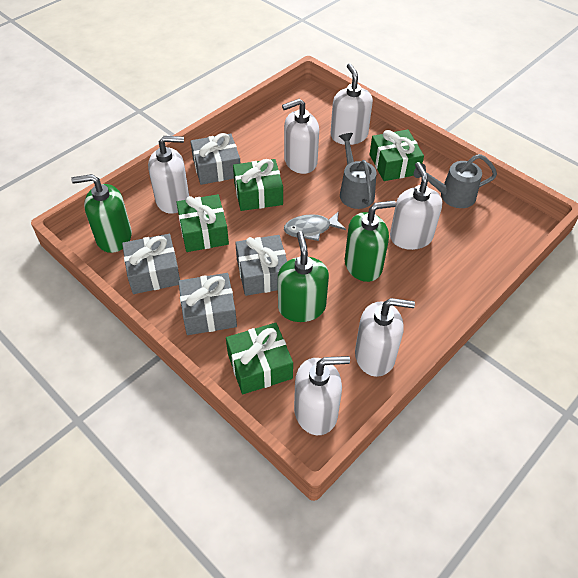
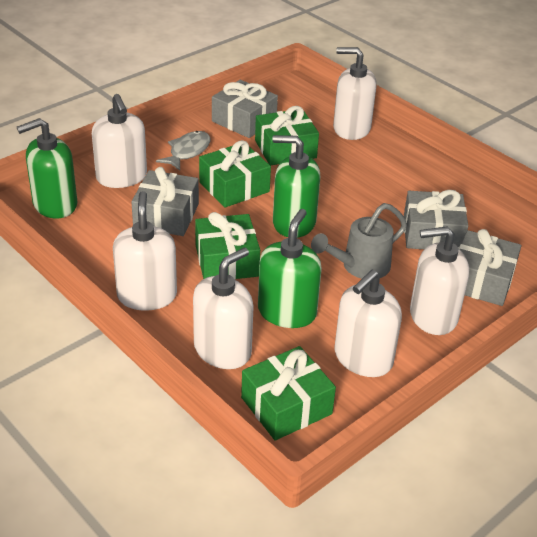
grey watering can: [339,133,376,209] [414,154,497,208] = 2 -> [311,203,407,279] = 1

